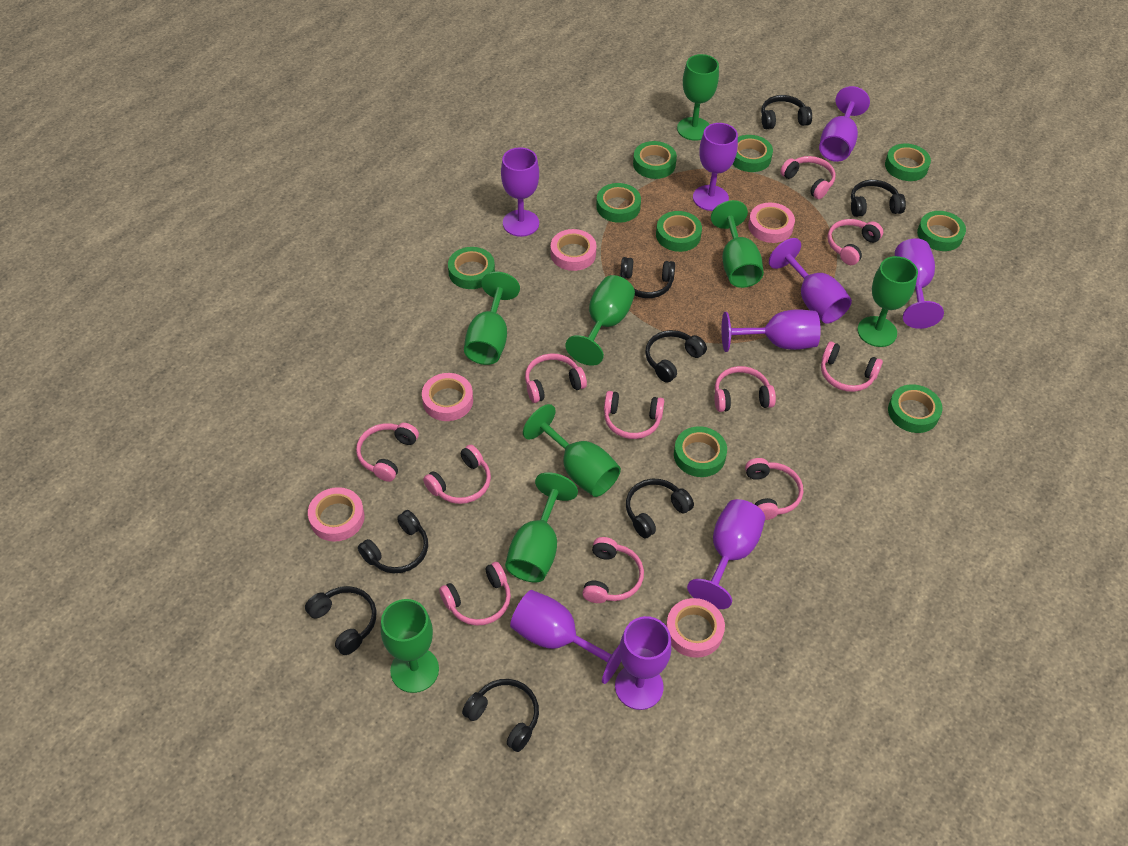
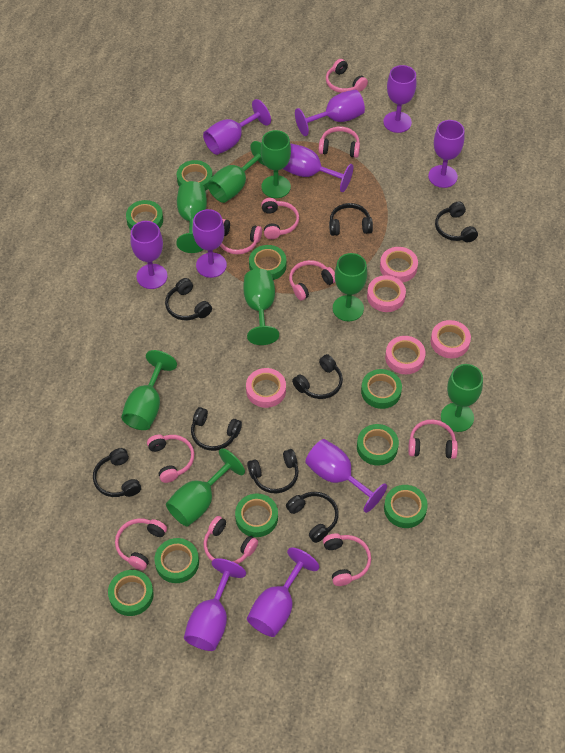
pink headphones: [356,423,419,482] [423,445,491,504] [439,562,511,626] [525,354,587,403] [582,537,644,603] [604,391,664,439] [714,366,776,412] [745,458,803,520] [780,156,836,199] [821,341,883,392] [828,219,883,265] = 11 -> [115,518,167,570] [147,434,194,483] [204,516,258,564] [220,219,262,254] [261,198,299,239] [289,260,335,301] [318,127,360,158] [323,533,371,586] [326,59,368,93] [408,420,458,459] = 10
purple goblet: [501,147,539,237] [510,590,621,684] [615,616,671,710] [687,499,765,609] [693,123,738,211] [721,309,821,352] [769,238,852,324] [819,86,870,162] [895,238,944,329] = 9 -> [131,221,167,289] [184,558,246,651] [193,209,227,278] [203,99,271,155] [247,547,319,637] [283,144,353,192] [295,90,365,136] [305,439,387,513] [383,65,416,133] [428,120,465,188] = 10

